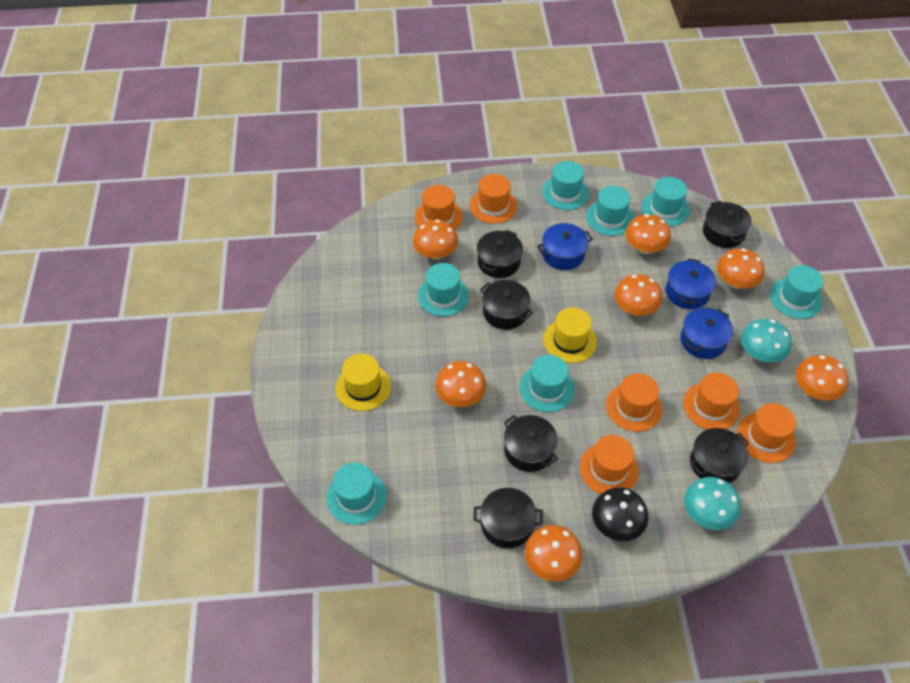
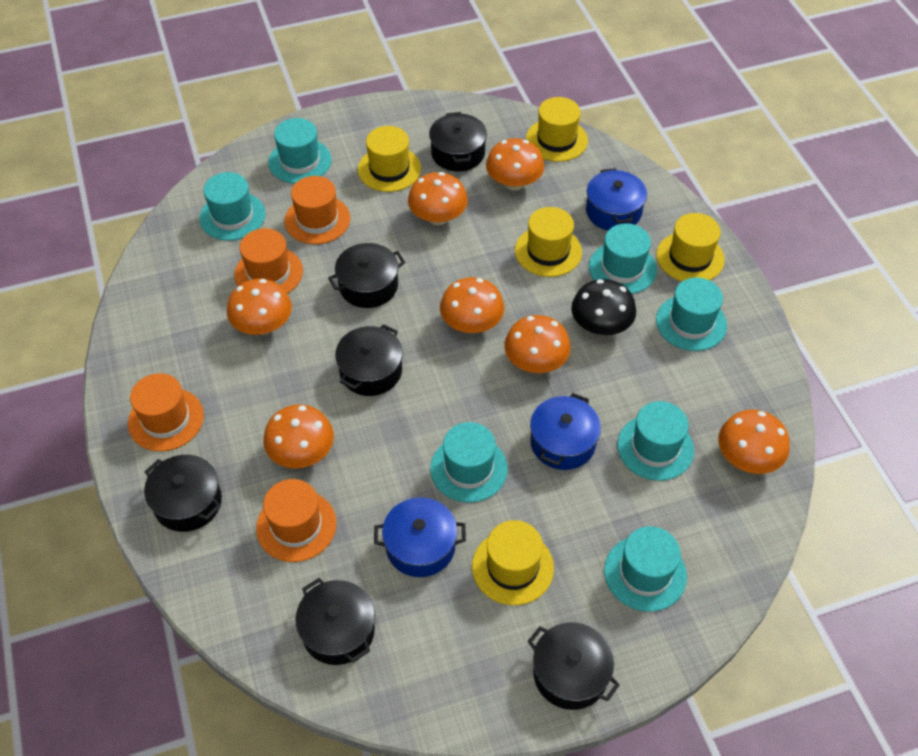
orange hat: [415,185,463,230] [470,174,517,224] [580,435,639,494] [606,373,663,432] [683,373,740,429] [737,403,796,463] = 6 -> [128,373,204,451] [234,228,303,294] [256,479,337,562] [285,176,350,244] = 4
turquoise mushroom: [684,477,740,530] [741,319,792,362] = 2 -> none = 0
yellow hat: [336,354,391,411] [543,307,597,363] = 2 -> [358,126,421,192] [472,520,554,605] [515,207,582,277] [526,97,588,162] [657,213,725,281] = 5

